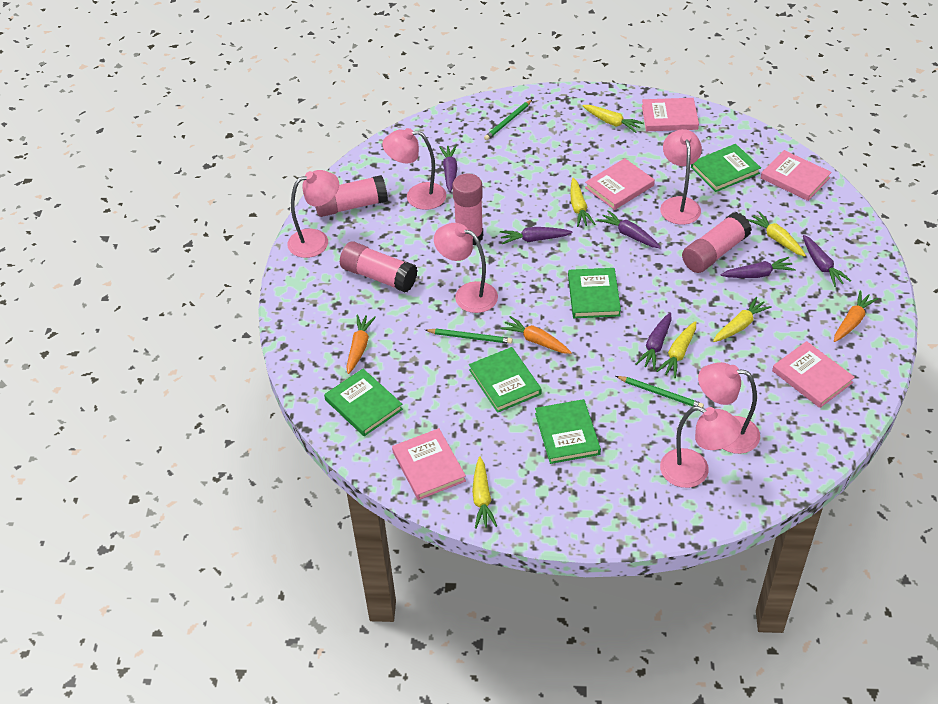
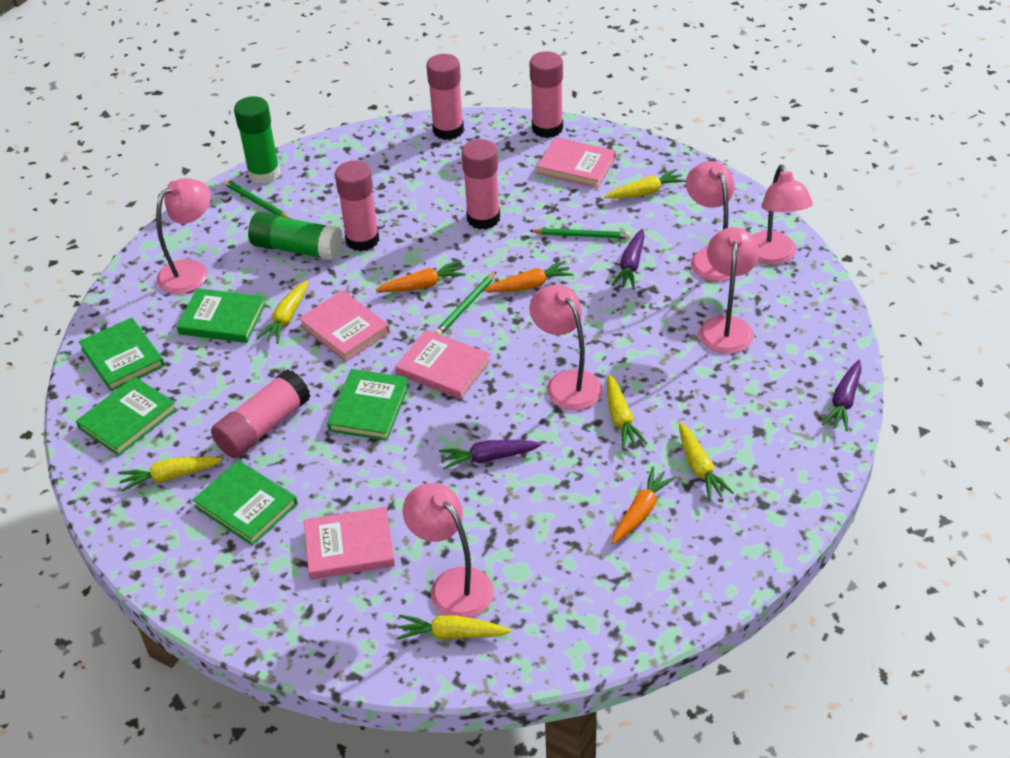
green glue stick: none = 0 -> [234,96,281,184] [248,211,343,261] = 2
pink book: [392,428,466,500] [585,158,655,210] [642,98,699,131] [761,150,832,201] [772,341,855,408] = 5 -> [298,290,390,362] [304,507,395,580] [395,330,491,399] [537,137,616,188] = 4
pink glue stick: [315,175,388,217] [340,241,417,292] [452,174,483,245] [682,212,752,273] = 4 -> [211,369,311,458] [335,161,379,251] [426,54,464,140] [462,139,500,230] [530,51,563,138] = 5
purple carrot: [439,145,458,192] [500,227,572,244] [597,210,661,248] [636,313,672,370] [721,257,796,278] [803,235,851,287] = 6 -> [439,440,542,470] [612,229,645,289] [822,360,862,432] = 3

